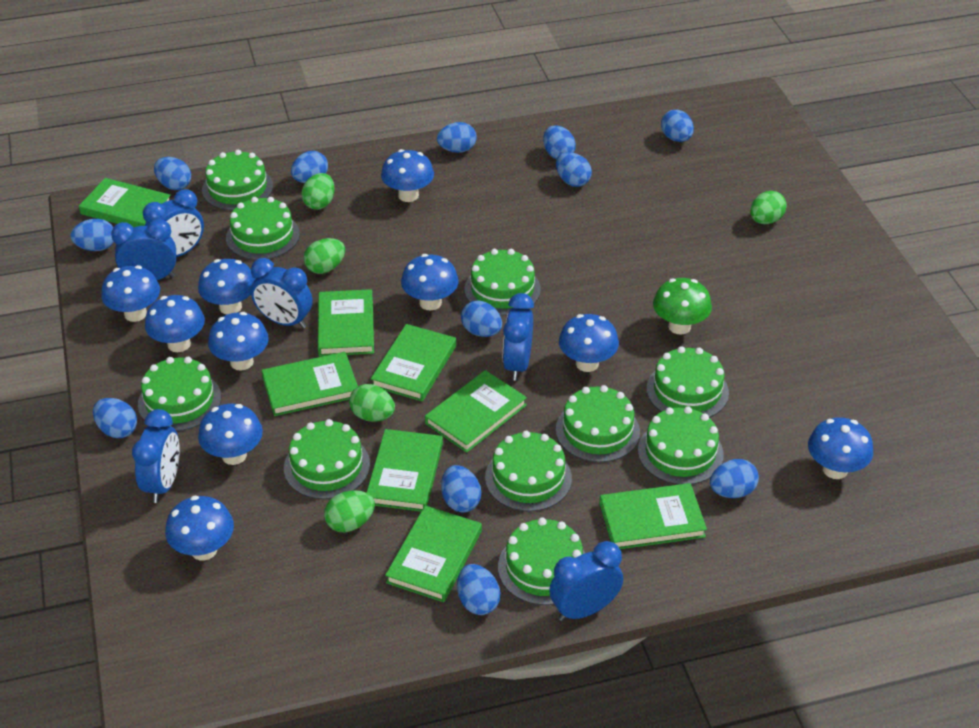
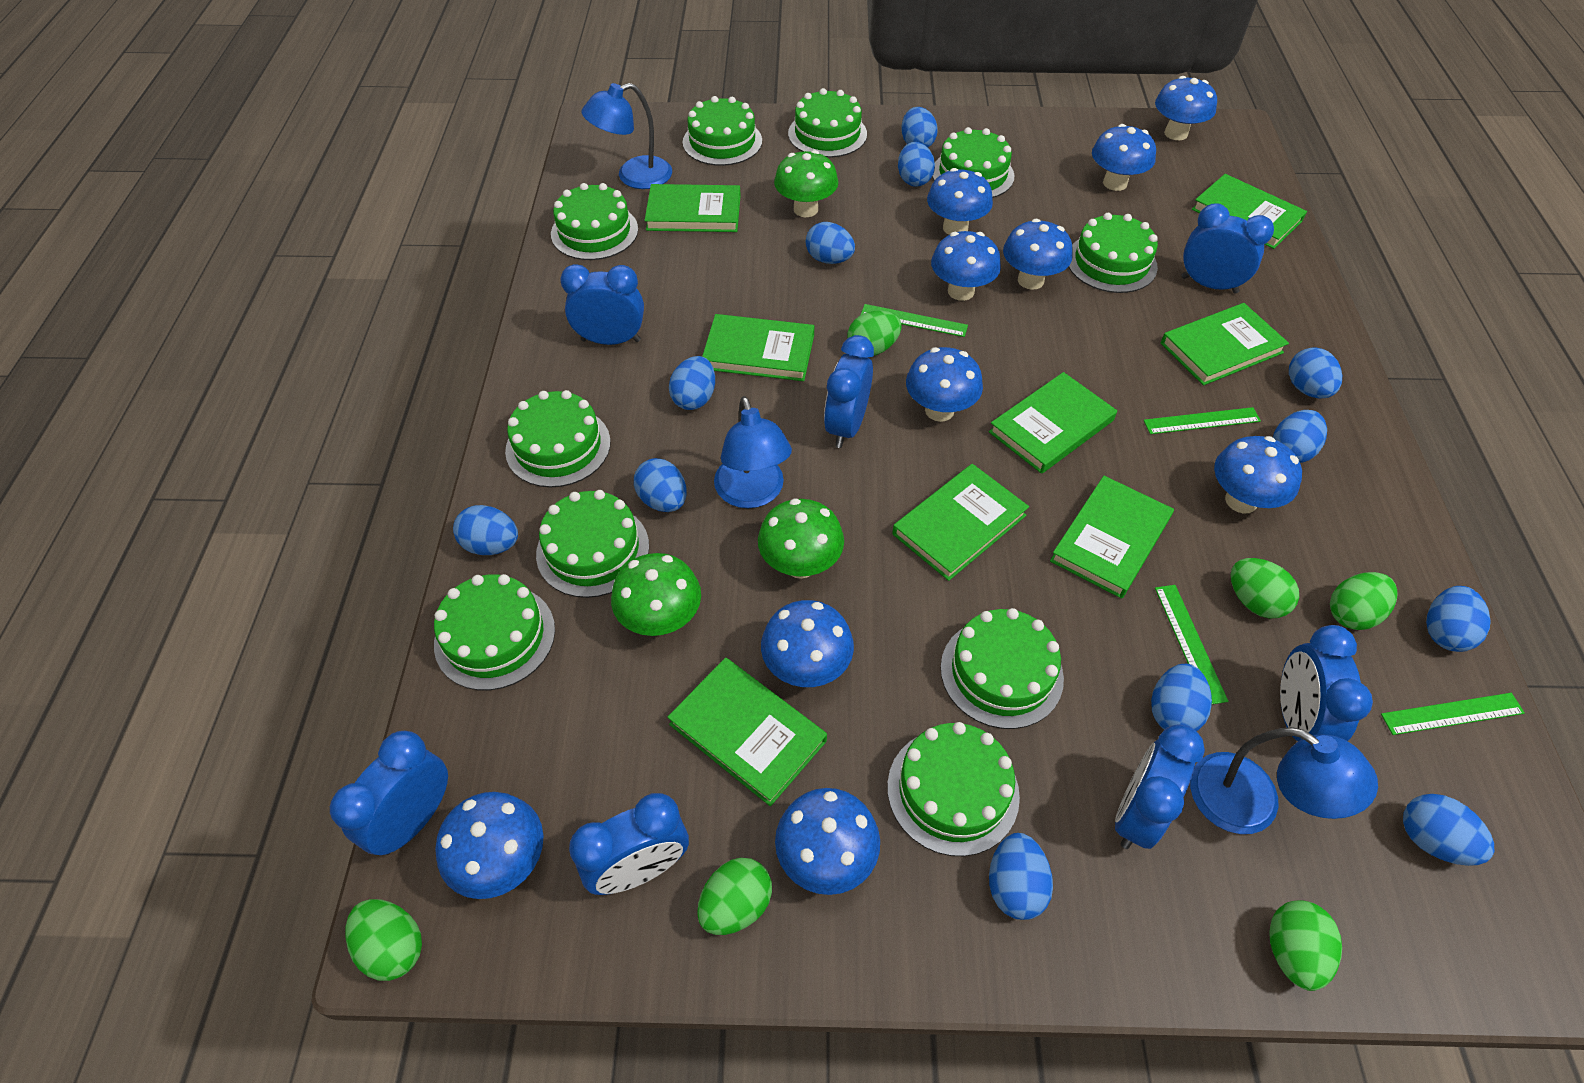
blue clock: [111,219,176,280] [132,409,180,503] [143,189,204,257] [251,258,312,329] [503,293,534,381] [549,541,623,621] = 6 -> [330,731,448,855] [560,264,644,345] [569,793,689,895] [824,335,874,448] [1115,724,1205,849] [1182,204,1274,294] [1280,625,1373,741] = 7
blue lamp: none = 0 -> [582,83,672,189] [714,396,792,508] [1190,727,1378,834] = 3
green egg: [301,173,335,210] [304,238,345,274] [324,490,375,532] [349,384,395,422] [750,191,787,224] = 5 -> [345,899,422,981] [697,858,772,935] [847,311,902,356] [1231,558,1299,618] [1269,900,1342,991] [1330,572,1398,630] = 6
green mushroom: [653,278,712,335] = 1 -> [611,553,701,636] [758,498,844,579] [774,150,838,217] = 3
green ruler: none = 0 -> [861,304,968,337] [1144,407,1261,434] [1155,585,1228,704] [1381,693,1525,735] = 4

